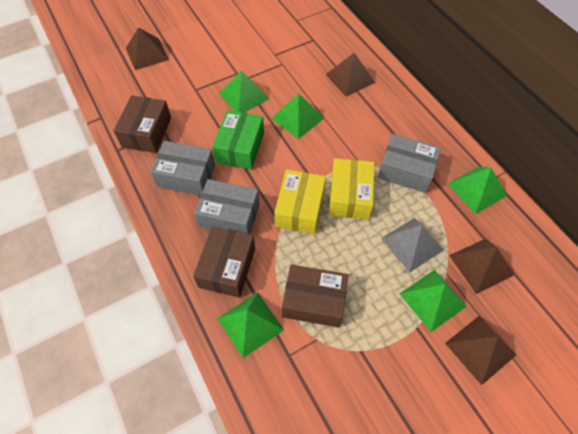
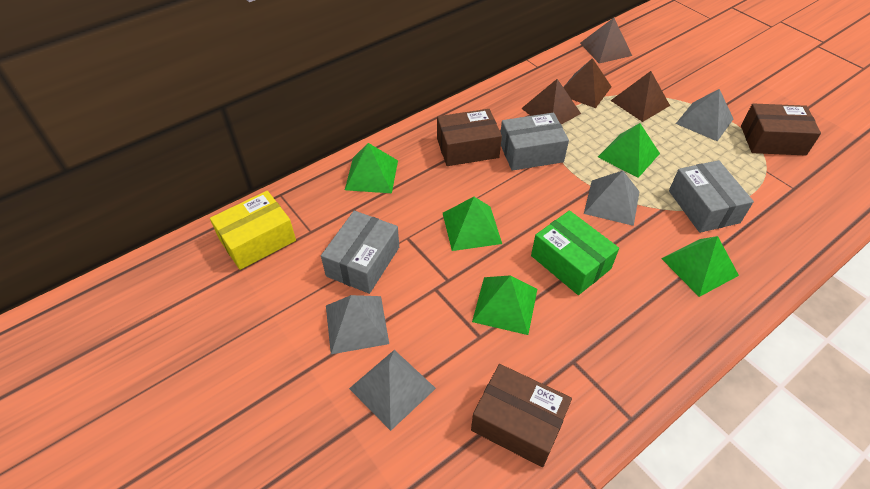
grey pyramid: [381,218,444,273] = 1 -> [326,295,389,354] [349,350,436,431] [584,171,640,226] [676,89,733,141] = 4
yellow box: [274,169,326,234] [329,158,374,220] = 2 -> [210,191,296,270] = 1

